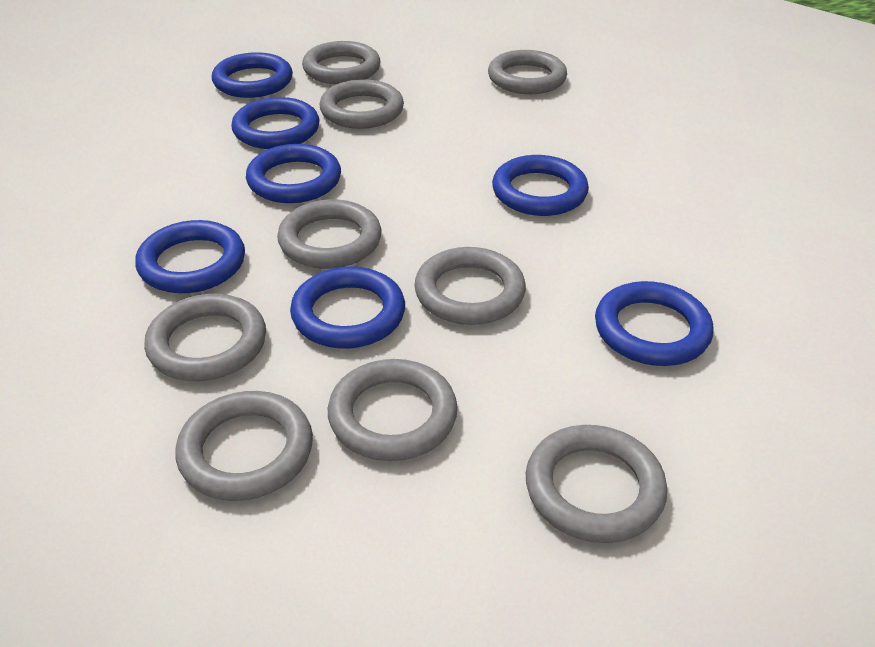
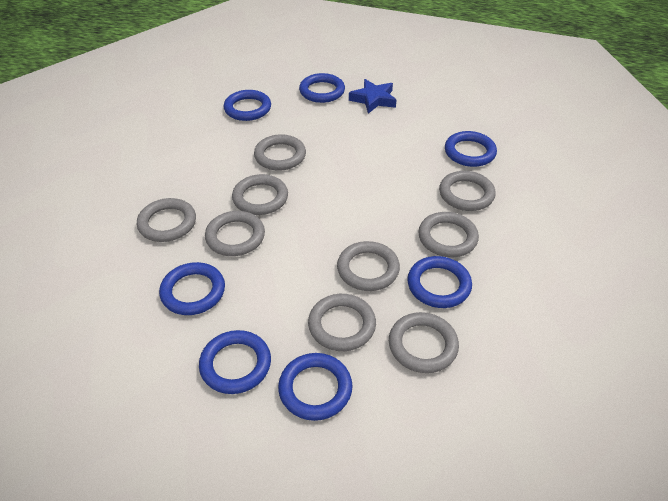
blue star: none = 0 -> [349,79,396,114] = 1

